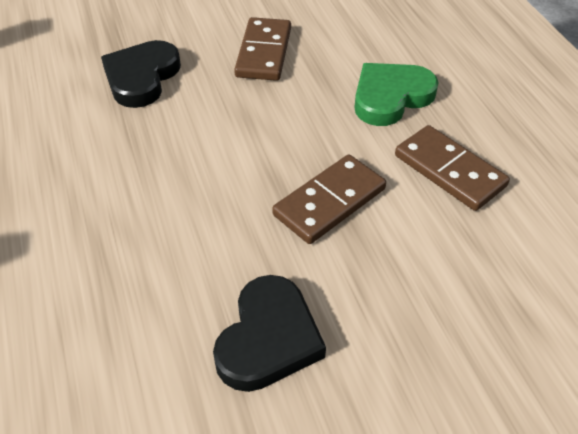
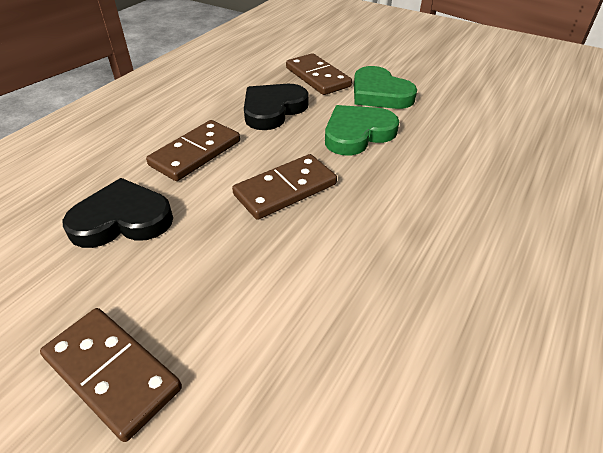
brown domino: [234,17,291,81] [272,154,386,244] [395,125,510,211] = 3 -> [40,308,182,442] [146,120,240,181] [232,154,337,220] [286,53,352,95] = 4
green heart: [354,63,439,126] = 1 -> [325,105,399,155] [354,66,417,109] = 2

